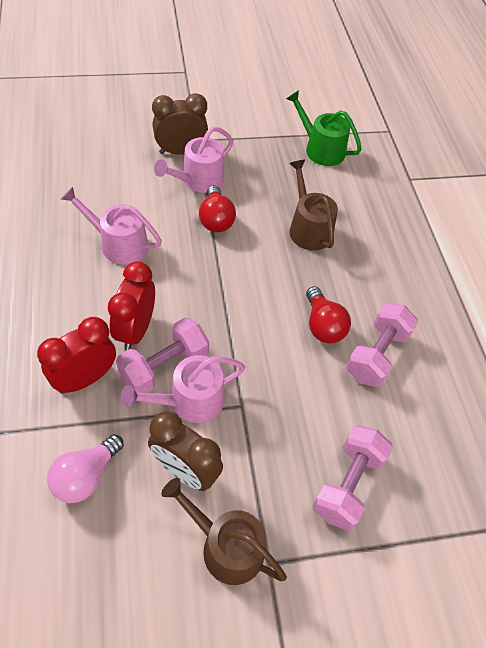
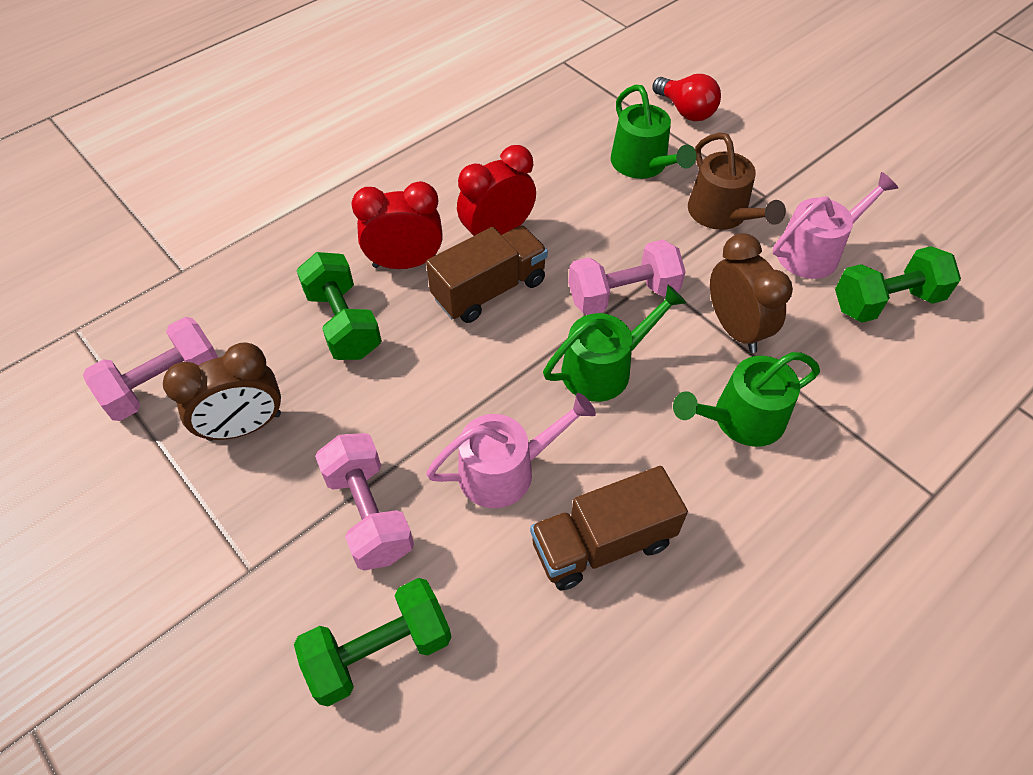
brown truck: none = 0 -> [426,225,548,323] [530,466,688,590] = 2
brown watering can: [161,478,287,585] [290,160,338,251] = 2 -> [688,132,786,230] = 1
green dumbbell: none = 0 -> [294,578,451,706] [296,252,382,360] [835,246,961,323] = 3
green watering can: [286,90,362,166] = 1 -> [543,285,686,402] [611,85,697,179] [673,352,820,447] = 3
pink light bulb: [47,434,124,503] = 1 -> none = 0
pink watering can: [61,187,162,265] [121,355,245,423] [154,127,233,193] = 3 -> [426,393,596,508] [773,172,898,279] = 2
red light bulb: [199,185,236,232] [306,286,351,344] = 2 -> [652,74,721,121] = 1

